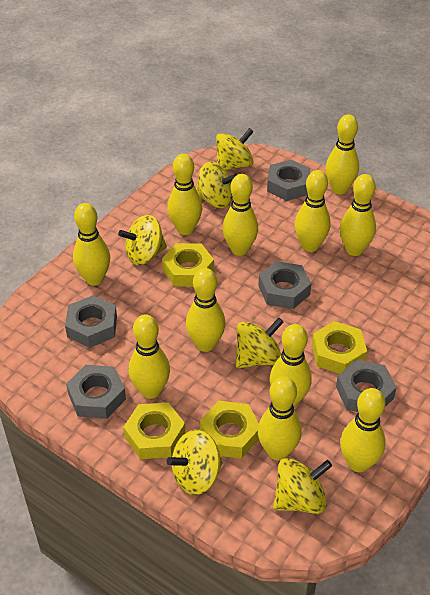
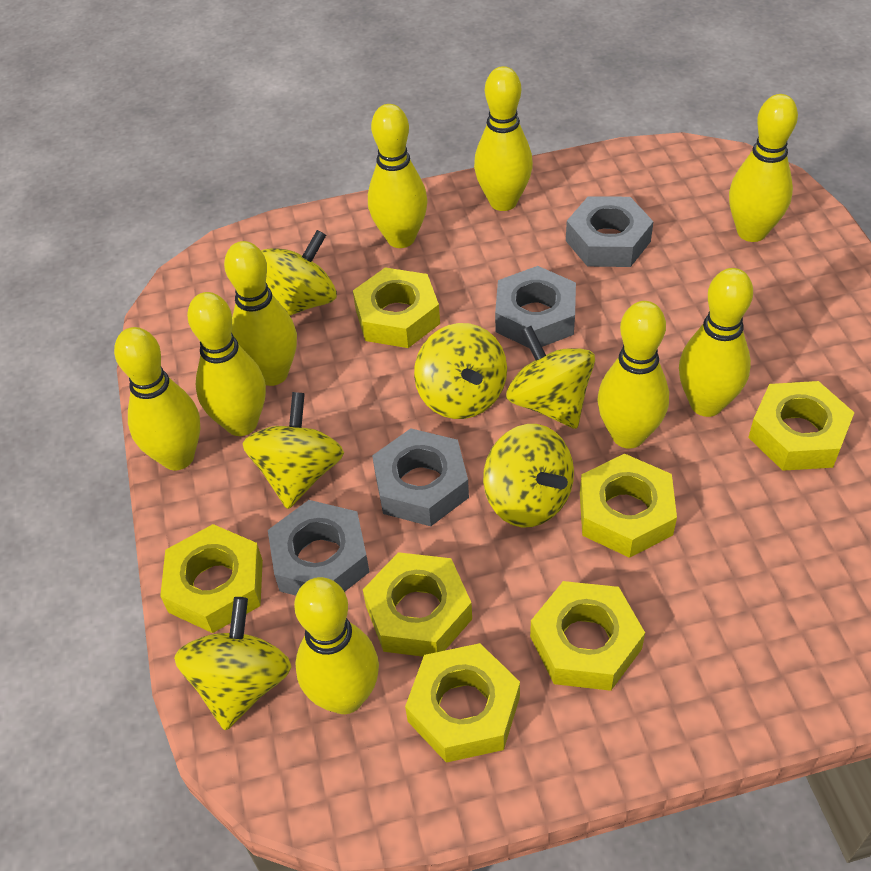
grey nut: [65,295,117,348] [66,365,126,419] [258,261,312,309] [267,160,310,201] [336,359,397,412] = 5 -> [268,500,370,596] [372,428,469,526] [495,266,576,348] [566,196,654,267] = 4
yellow bowling pin: [73,203,110,286] [129,314,170,399] [167,154,202,235] [186,268,225,352] [222,174,258,256] [258,376,302,460] [270,324,312,407] [295,170,331,252] [325,114,359,195] [340,174,376,256] [340,388,386,472] = 11 -> [114,327,200,470] [187,292,266,436] [224,241,297,386] [294,577,379,714] [368,104,428,248] [474,66,533,211] [597,301,669,449] [679,268,753,417] [729,94,798,242] = 9
yellow nut: [123,402,185,459] [162,243,214,287] [200,401,259,459] [312,321,367,374] = 4 -> [160,524,263,633] [353,268,440,348] [363,552,472,657] [405,643,520,763] [530,581,645,691] [580,454,677,558] [748,381,855,471] = 7

